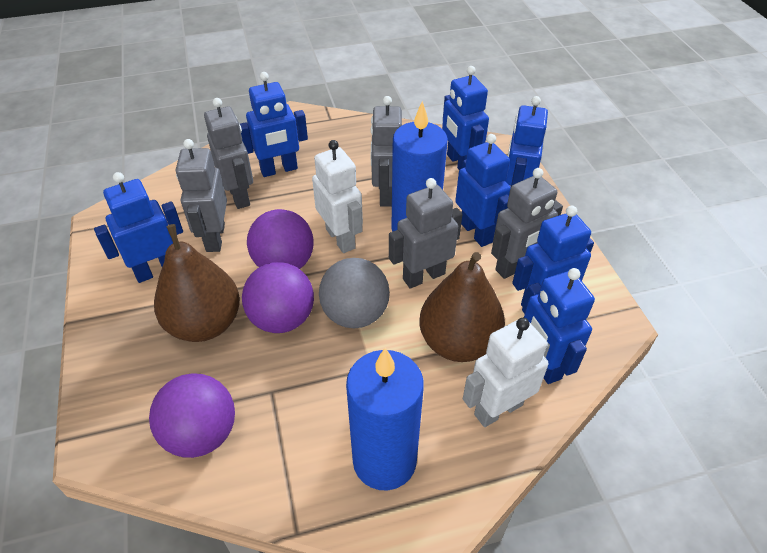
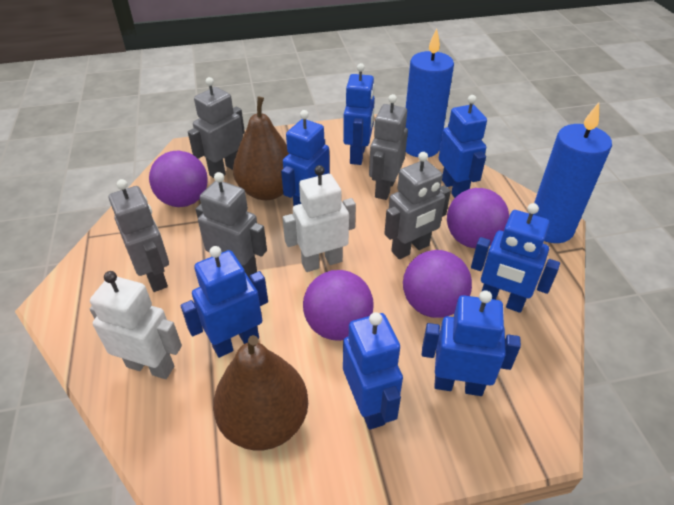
grey ball: [319,258,390,328] = 1 -> none = 0
purple ball: [149,373,235,458] [242,262,314,333] [247,209,314,269] = 3 -> [149,151,208,207] [303,270,374,341] [403,250,472,318] [447,188,509,248] = 4

